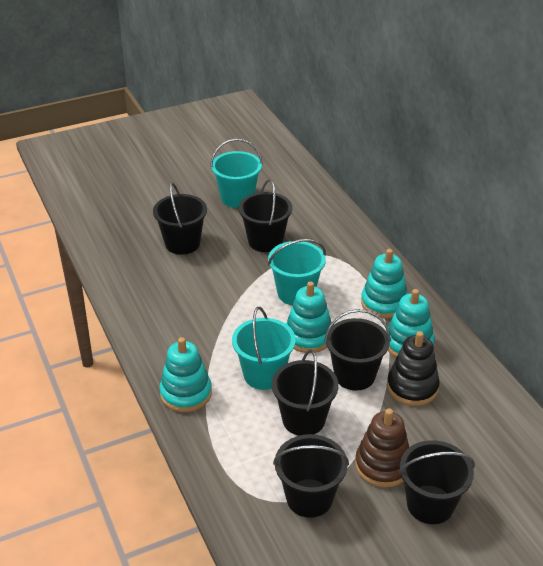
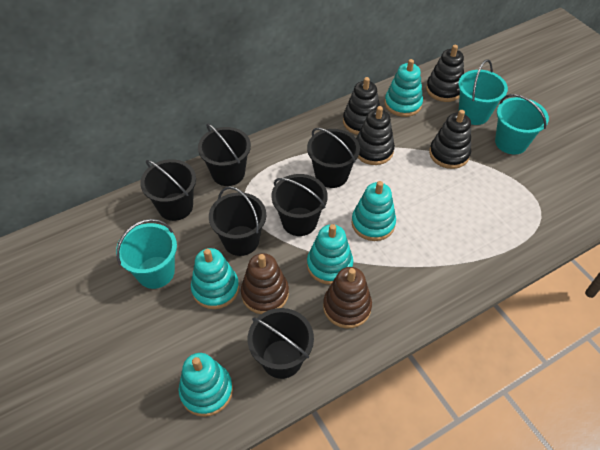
black stacking toy: [387,331,440,406] = 1 -> [343,77,380,135] [356,106,395,165] [426,45,464,102] [429,110,471,169] = 4
brown stacking toy: [355,408,409,488] = 1 -> [241,253,289,314] [323,267,372,328] = 2
turquoise stacking toy: [160,337,212,412] [286,281,331,353] [361,249,408,319] [386,289,434,357] = 4 -> [178,353,233,417] [191,248,239,309] [307,224,353,285] [351,181,396,241] [385,59,423,117] = 5

